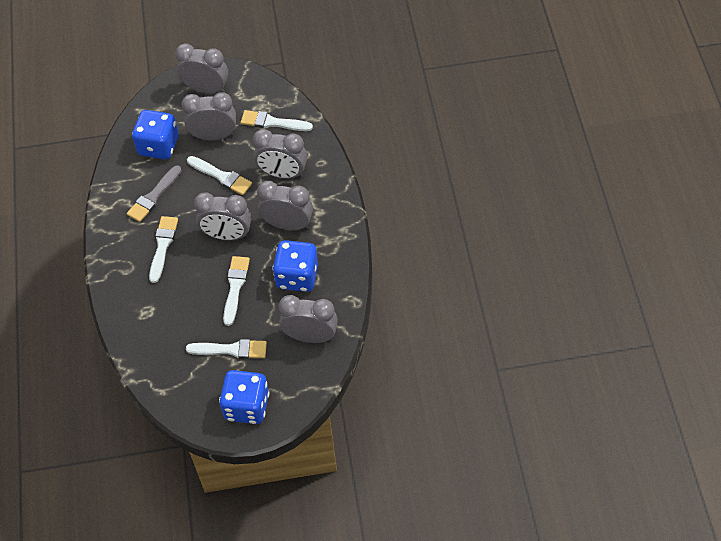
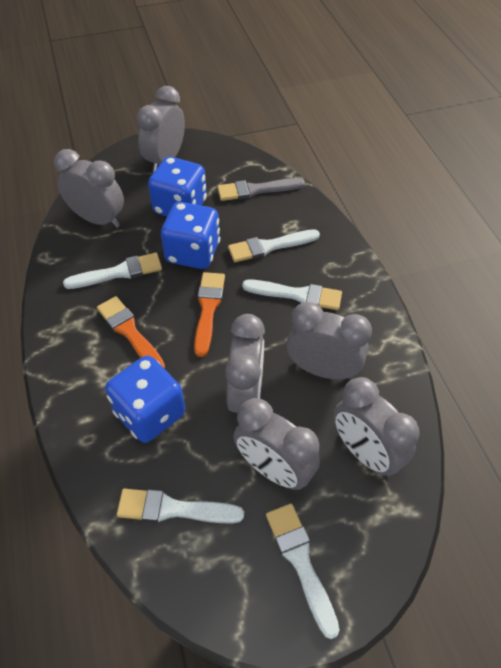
orange brush: none = 0 -> [97,296,165,369] [194,272,225,357] = 2

